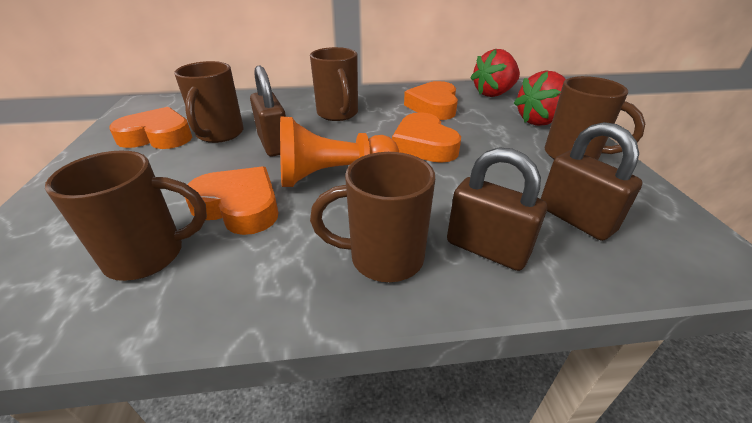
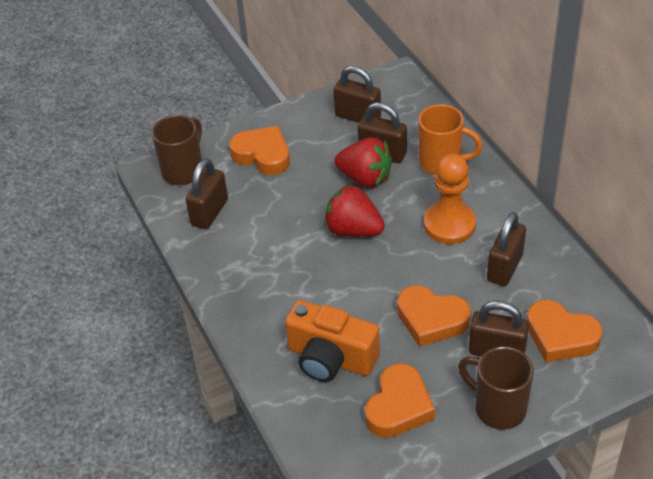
brown mug: [45,151,207,281] [174,61,244,143] [310,47,358,121] [310,152,435,282] [545,76,645,160] = 5 -> [152,115,202,185] [458,346,534,430] = 2
brown padlock: [250,66,286,157] [447,147,547,271] [541,122,643,241] = 3 -> [185,158,228,229] [334,66,381,123] [358,102,407,163] [469,301,529,356] [487,212,526,286] = 5
orange camera: none = 0 -> [285,300,380,382] = 1
orange mug: none = 0 -> [418,104,483,175] = 1

